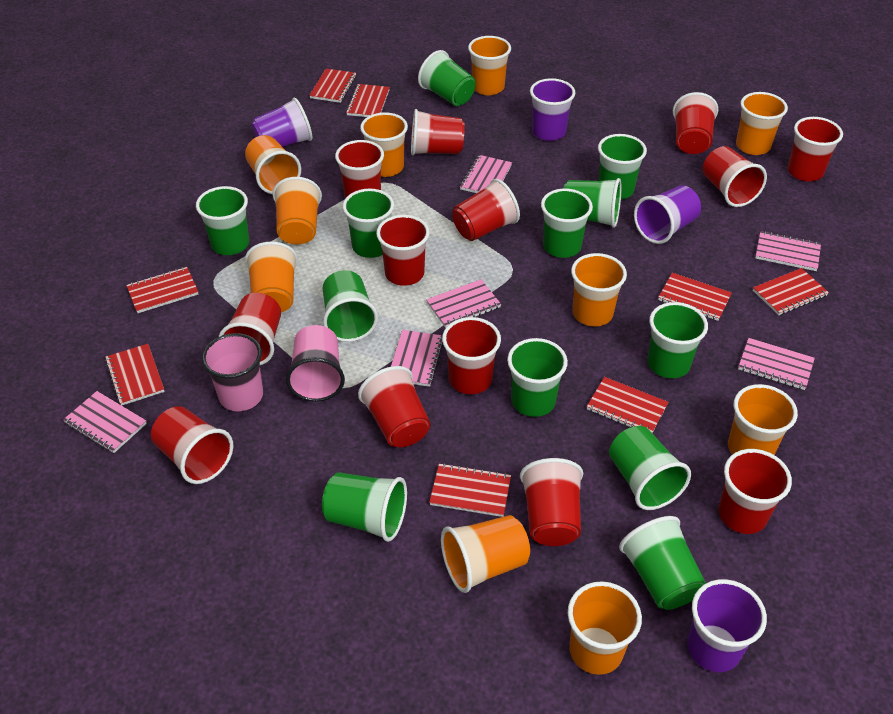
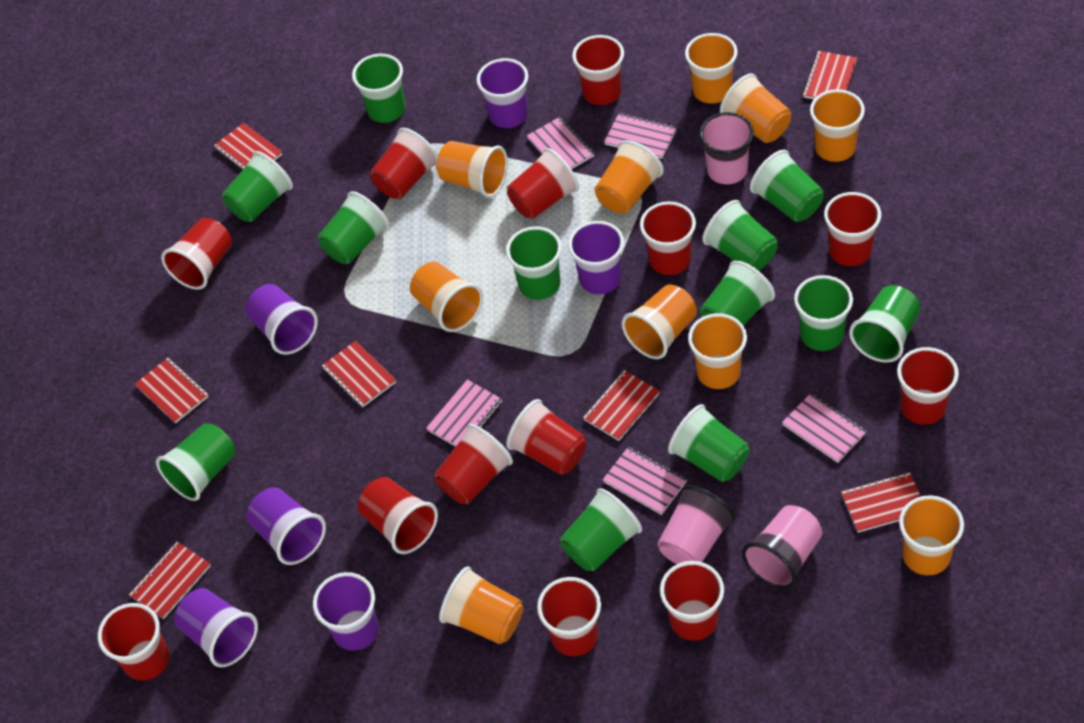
pink cup: [202,333,263,411] [286,325,345,402] = 2 -> [657,485,736,564] [699,112,754,184] [742,505,823,589] = 3
pink notebook: [63,391,147,453] [391,330,443,387] [426,279,501,328] [460,155,512,193] [738,338,815,390] [755,231,821,271] = 6 -> [426,380,502,447] [527,117,594,169] [603,447,687,515] [604,113,677,159] [782,393,866,463] = 5
purple cup: [251,98,312,147] [530,78,575,141] [634,185,701,244] [687,579,767,672] = 4 -> [175,588,258,667] [245,284,318,355] [247,487,326,565] [313,572,379,651] [476,58,528,128] [568,221,624,294] = 6
red notebook: [105,344,164,405] [126,267,199,313] [309,69,356,103] [346,84,390,117] [429,463,511,517] [587,377,668,433] [658,273,732,321] [753,268,829,315] = 8 -> [129,542,211,619] [135,358,209,423] [214,123,283,170] [322,341,396,408] [583,370,660,441] [803,51,857,99] [841,472,921,533] = 7

